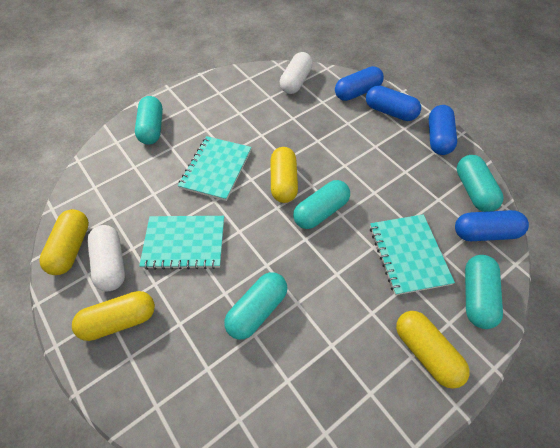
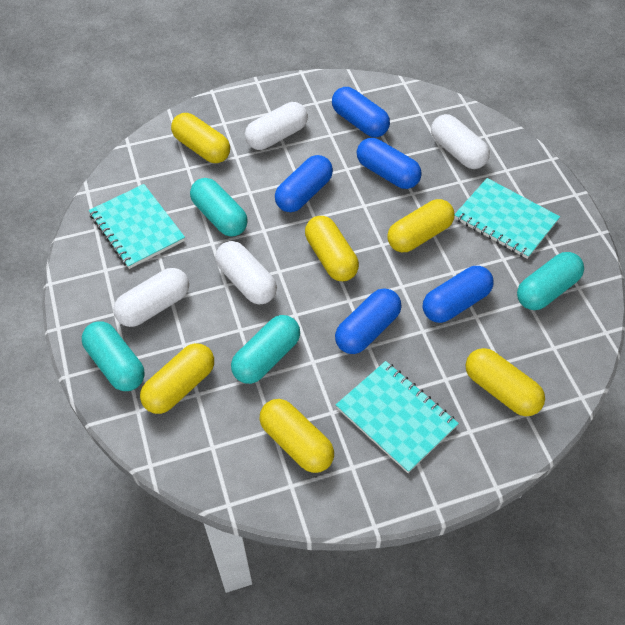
blue capsule: [335,66,384,101] [366,85,421,121] [429,105,457,155] [455,210,529,241] = 4 -> [275,155,333,212] [332,87,390,137] [335,288,401,354] [357,138,422,189] [423,266,494,323] = 5
turquoise capsule: [135,96,163,144] [224,272,287,340] [293,180,350,229] [457,155,503,212] [465,255,503,329] = 5 -> [82,321,145,391] [190,178,248,237] [231,315,300,384] [517,252,584,310] = 4
white capsule: [88,225,125,291] [280,52,313,94] = 2 -> [113,268,189,327] [215,241,277,304] [245,102,308,150] [431,114,490,169] = 4
yellow capsule: [39,209,89,275] [72,291,155,341] [271,147,298,203] [396,311,470,389] = 4 -> [140,343,214,414] [171,113,230,163] [259,399,334,473] [305,216,359,281] [387,199,454,252] [466,348,545,416] = 6

